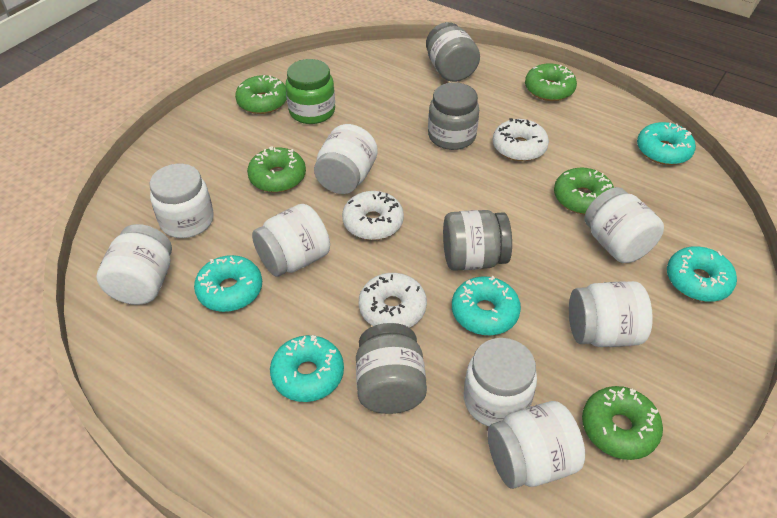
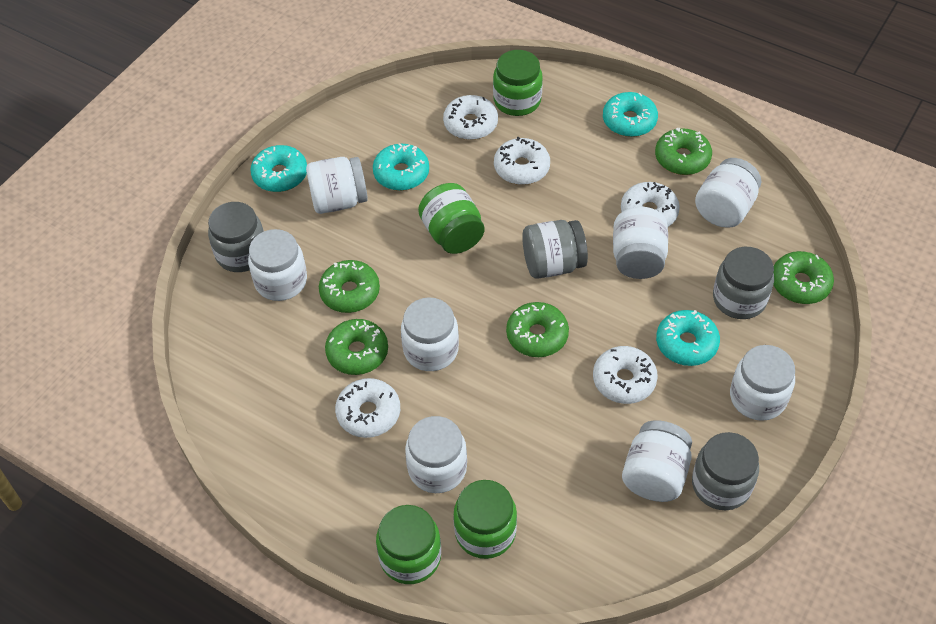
green jar: [286,59,335,124] = 1 -> [376,505,441,584] [418,183,484,254] [453,480,517,559] [493,50,543,116] = 4
turquoise donut: [194,255,262,312] [270,335,344,402] [452,276,521,335] [637,122,696,165] [667,246,737,302] = 5 -> [250,145,307,192] [373,143,429,191] [603,92,658,137] [656,310,720,366] = 4
white donut: [342,191,404,240] [359,273,427,328] [493,118,549,161] = 3 -> [335,378,400,438] [443,95,498,140] [494,137,550,185] [593,346,658,404] [621,182,680,227] = 5

